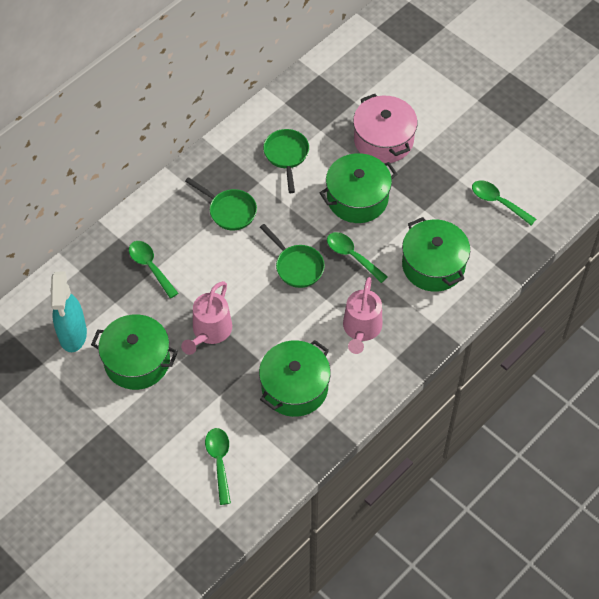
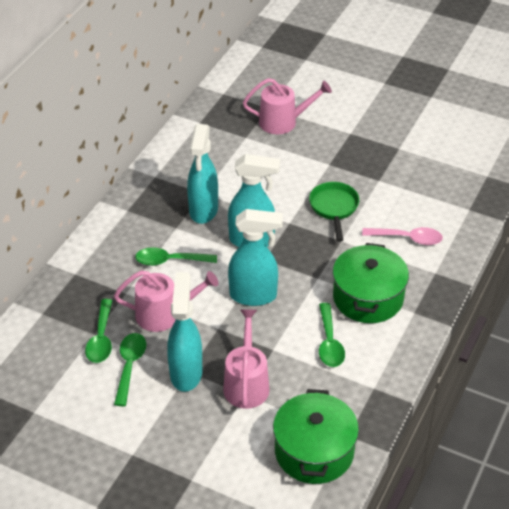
green pan: [185,177,257,230] [260,224,325,288] [263,129,309,193] = 3 -> [309,182,359,242] = 1
green pot: [91,314,178,390] [259,340,331,417] [320,153,397,223] [402,217,470,292] = 4 -> [273,389,359,484] [333,243,409,323] = 2
pink pot: [353,94,418,163] = 1 -> none = 0
pink spoon: none = 0 -> [362,227,443,245] = 1
pink watering can: [181,281,232,355] [343,277,382,354] = 2 -> [114,270,218,332] [223,309,270,409] [243,78,332,134] = 3
turquoise spray bottle: [50,271,87,352] = 1 -> [167,272,202,392] [187,124,218,224] [228,154,280,247] [228,209,283,306] = 4

